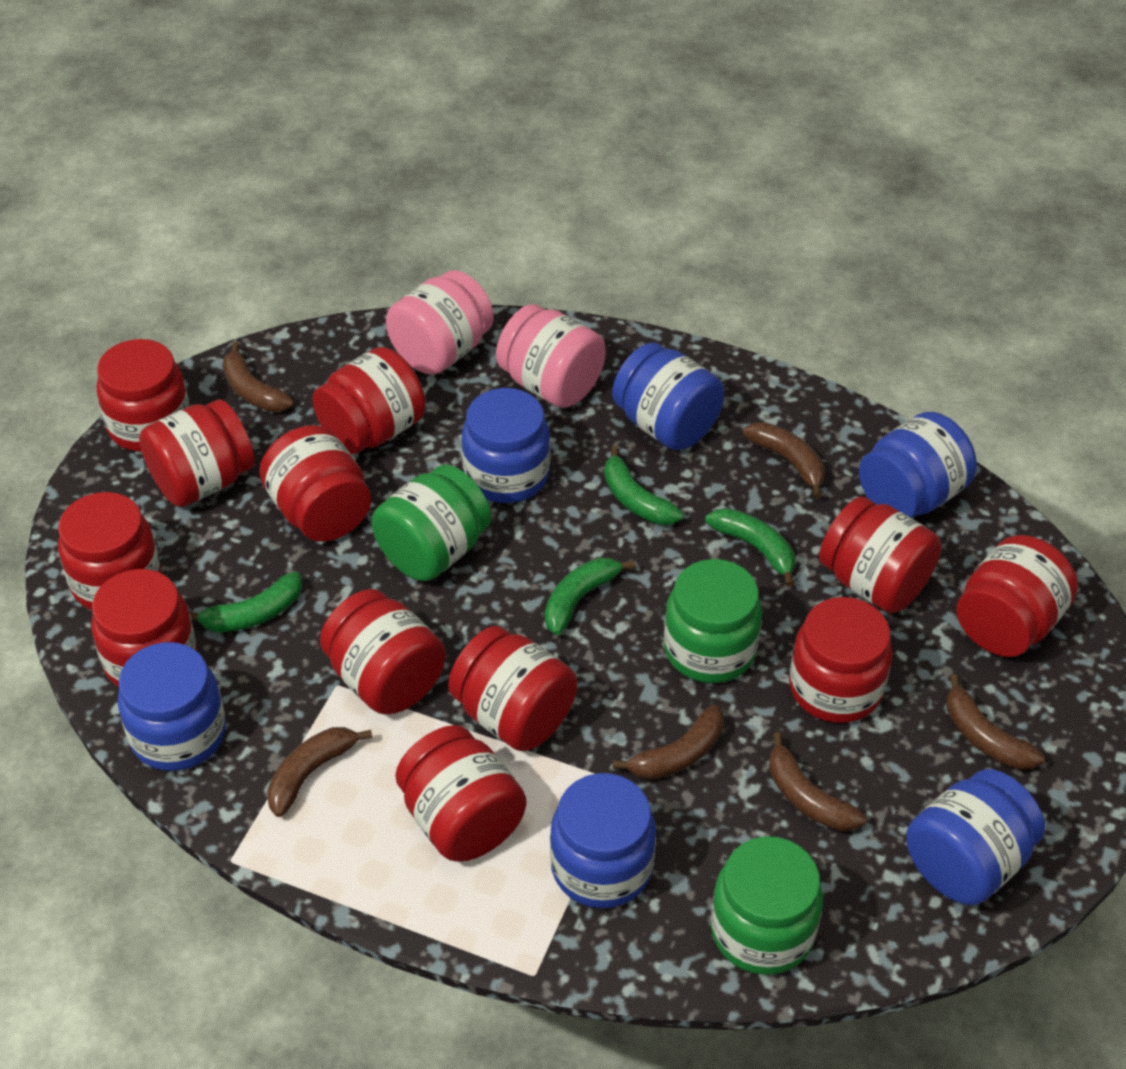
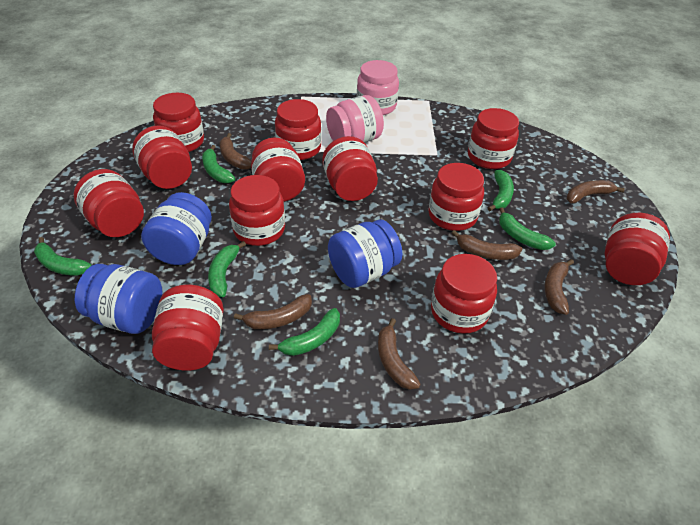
blue jar: [118,642,226,771] [462,388,550,503] [550,773,656,908] [612,342,724,450] [859,412,977,518] [906,769,1045,905] = 6 -> [75,264,162,334] [141,192,212,265] [328,219,402,288] = 3
green banana: [189,572,302,633] [545,558,635,635] [604,446,683,525] [705,508,795,587] = 4 -> [34,237,92,276] [202,145,235,183] [208,241,246,297] [269,308,340,356] [488,170,514,211] [499,207,556,250] = 6
green jar: [372,465,491,581] [664,559,762,683] [711,836,823,975] = 3 -> none = 0

